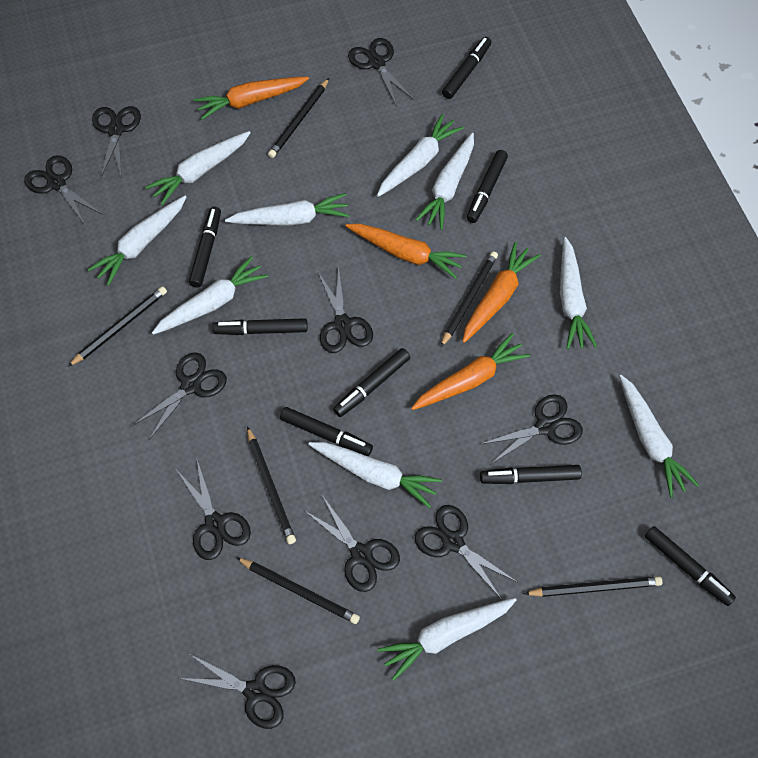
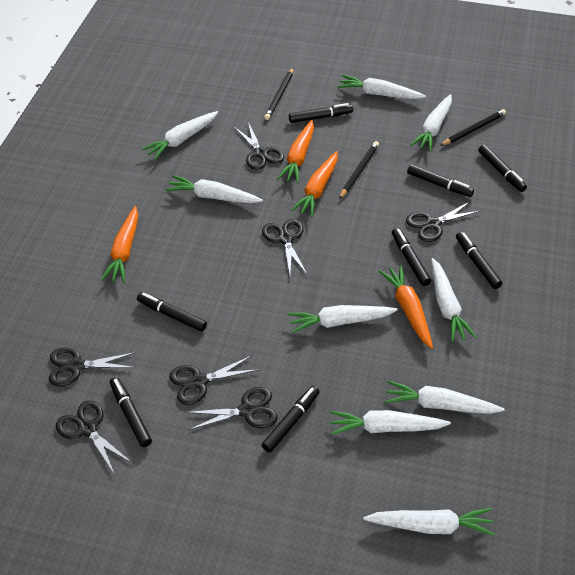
black pencil: [68,286,167,367] [236,557,360,624] [247,426,296,544] [268,78,329,158] [440,251,498,348] [523,576,663,597] = 6 -> [264,68,294,120] [339,141,379,199] [440,109,506,146] = 3
black scissors: [24,155,103,225] [92,106,141,179] [132,352,227,440] [176,460,251,560] [178,653,296,729] [305,495,400,592] [317,265,373,353] [348,38,414,107] [415,505,517,600] [479,394,583,464] = 10 -> [49,347,136,386] [56,401,132,475] [169,356,259,405] [185,387,278,430] [234,122,284,170] [262,219,308,276] [406,201,480,242] = 7
white carrot: [87,196,186,286] [145,131,251,205] [152,256,268,335] [225,193,350,226] [308,442,442,508] [377,114,464,197] [377,598,516,681] [415,133,474,230] [560,237,597,349] [619,375,699,497] = 10 -> [141,111,218,160] [166,175,263,203] [287,305,398,333] [330,410,451,435] [338,75,426,99] [363,508,495,536] [385,380,504,414] [410,94,452,152] [431,258,477,342] = 9

